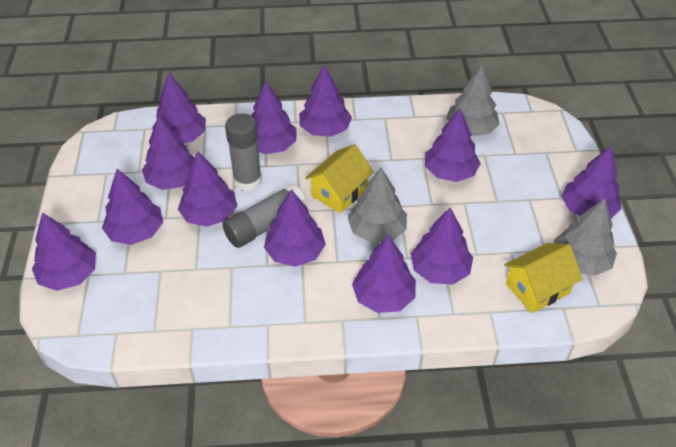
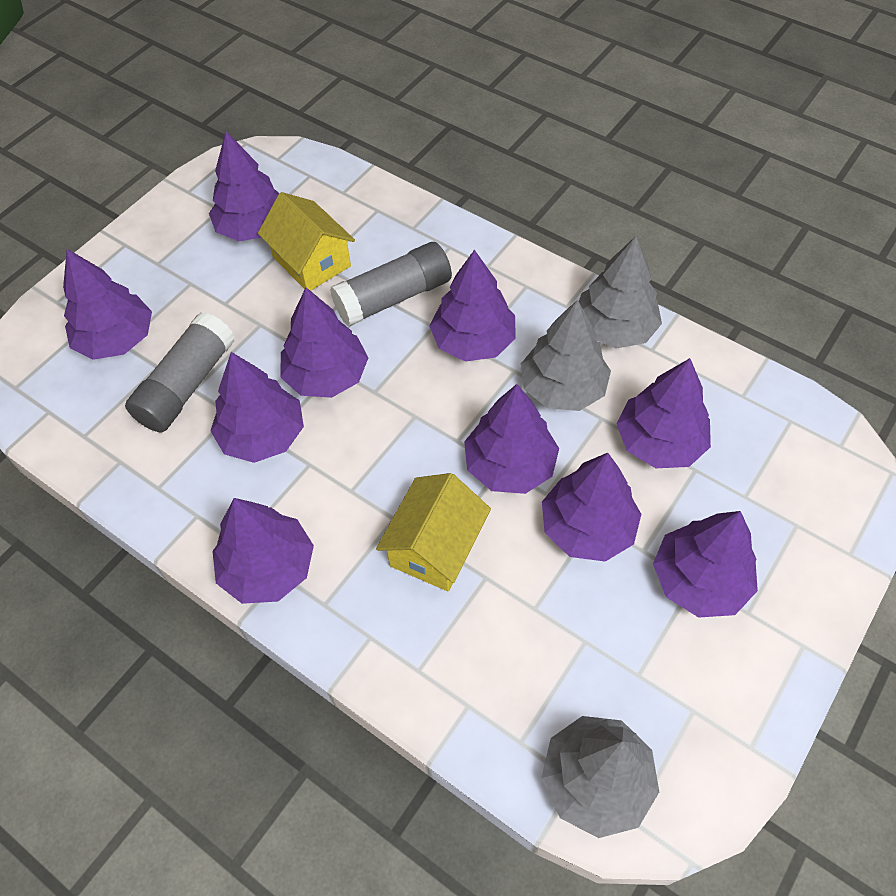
purple tree: [32,212,96,291] [102,169,163,245] [142,116,194,190] [152,73,206,143] [178,151,237,227] [251,82,296,154] [264,190,326,267] [299,66,352,137] [352,235,416,313] [411,208,473,285] [425,108,481,182] [561,146,621,218] = 12 -> [63,249,152,360] [209,131,279,241] [210,352,304,463] [212,498,314,604] [280,288,368,398] [429,250,516,362] [464,384,559,494] [542,453,641,562] [616,358,711,468] [653,511,758,618] = 10

